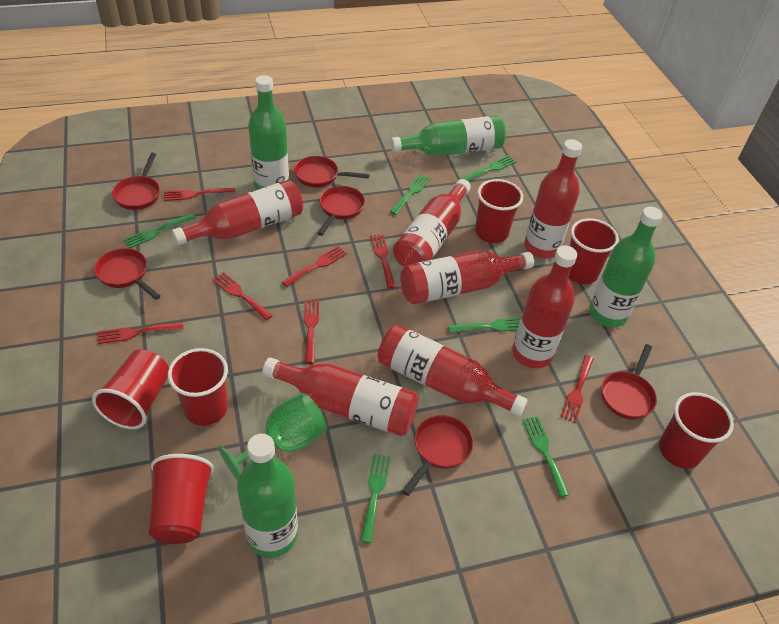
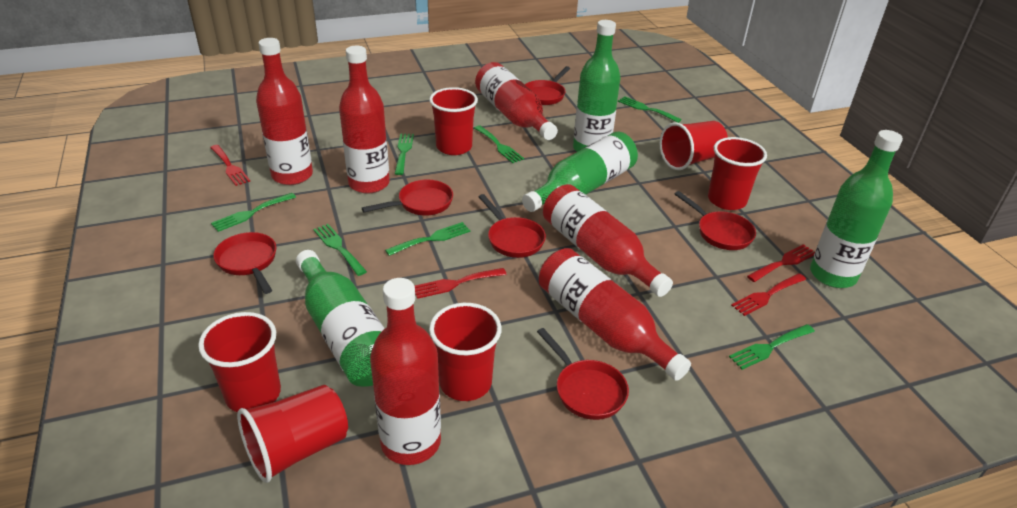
green fork: [123,213,196,249] [360,454,390,543] [390,174,431,215] [448,317,521,333] [461,156,516,181] [523,416,569,497] = 6 -> [211,193,296,232] [313,224,367,276] [385,222,470,256] [395,133,414,175] [474,125,524,163] [618,96,682,123] [729,324,815,370] = 7
green goblet: [218,393,327,481] = 1 -> none = 0
red bottle: [172,180,303,246] [262,357,419,437] [378,324,528,417] [393,179,471,267] [400,250,534,304] [512,245,577,368] [524,139,582,259] = 7 -> [256,38,313,185] [339,45,390,194] [370,278,441,465] [475,62,558,140] [539,248,691,381] [543,184,673,297] = 6
red fork: [97,322,183,344] [164,188,235,201] [212,272,273,320] [282,246,347,287] [304,300,319,364] [370,234,396,288] [560,355,594,423] = 7 -> [210,145,250,186] [415,268,507,299] [731,273,806,316] [747,244,815,282] = 4

